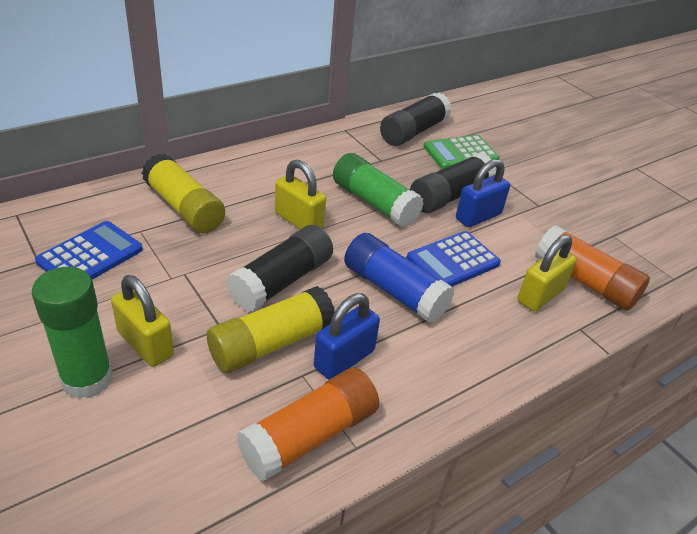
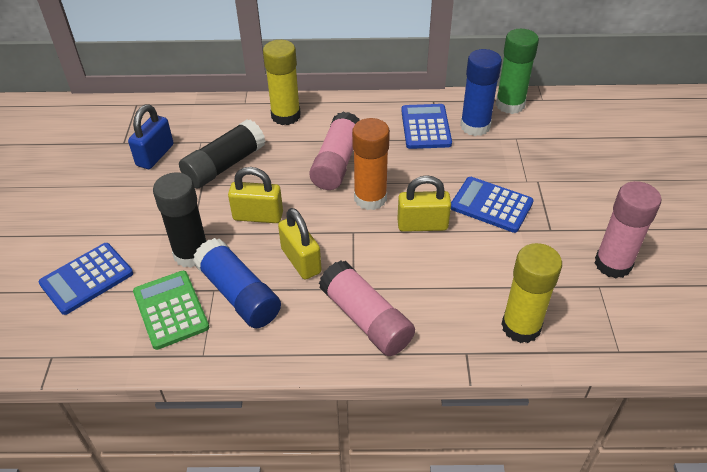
black glue stick: [226,225,333,312] [380,92,452,146] [410,153,496,213] = 3 -> [153,172,207,268] [179,119,265,188] = 2
blue calculator: [35,221,143,280] [407,231,501,287] = 2 -> [39,243,133,315] [401,104,452,149] [451,177,534,233] = 3
blue glue stick: [344,233,454,323] = 1 -> [193,238,281,328] [460,49,502,136] = 2
blue padlock: [314,293,380,380] [456,159,510,227] = 2 -> [128,104,174,169] = 1
green glue stick: [32,267,113,399] [333,153,424,227] = 2 -> [496,29,539,114] = 1
orange glue stick: [237,368,379,482] [535,225,650,311] = 2 -> [352,118,390,210] = 1
pink glue stick: none = 0 -> [309,112,360,190] [319,261,415,356] [595,181,661,278] = 3

